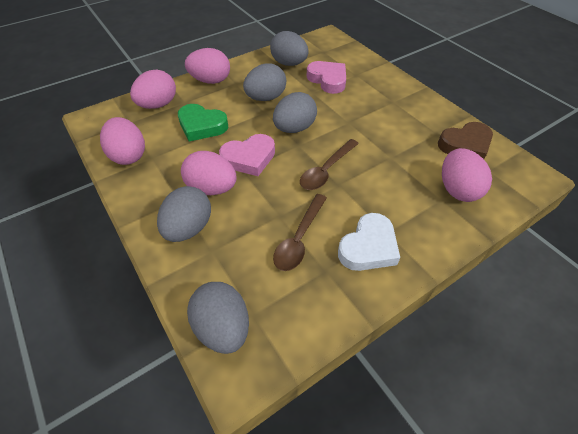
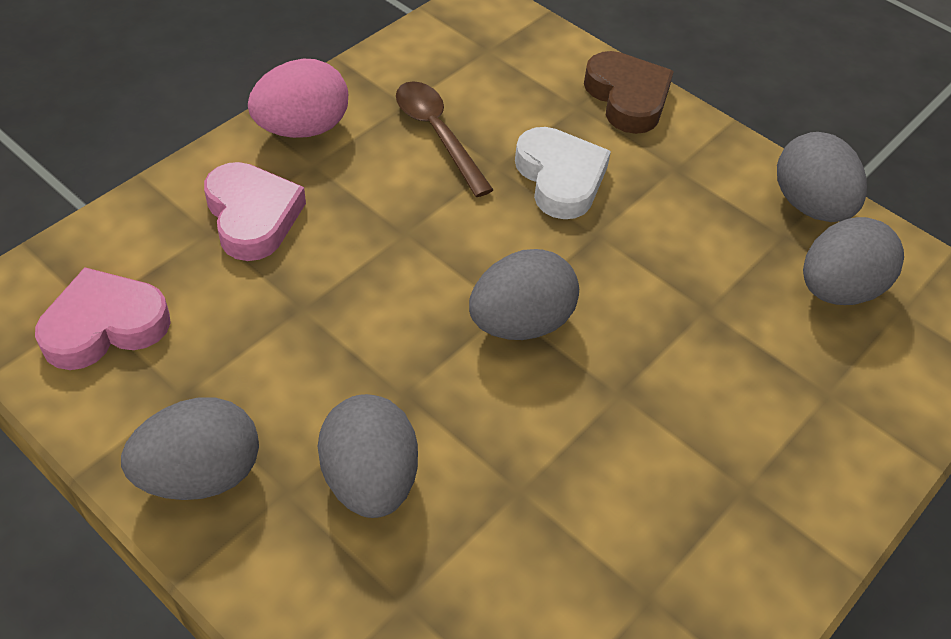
brown spoon: [273,194,327,271] [300,139,359,190] = 2 -> [396,81,493,197] = 1
green heart: [178,104,228,141] = 1 -> none = 0
pink egg: [100,117,145,165] [130,69,176,109] [181,151,237,195] [185,48,230,84] [442,148,492,202] = 5 -> [248,59,348,138] = 1

